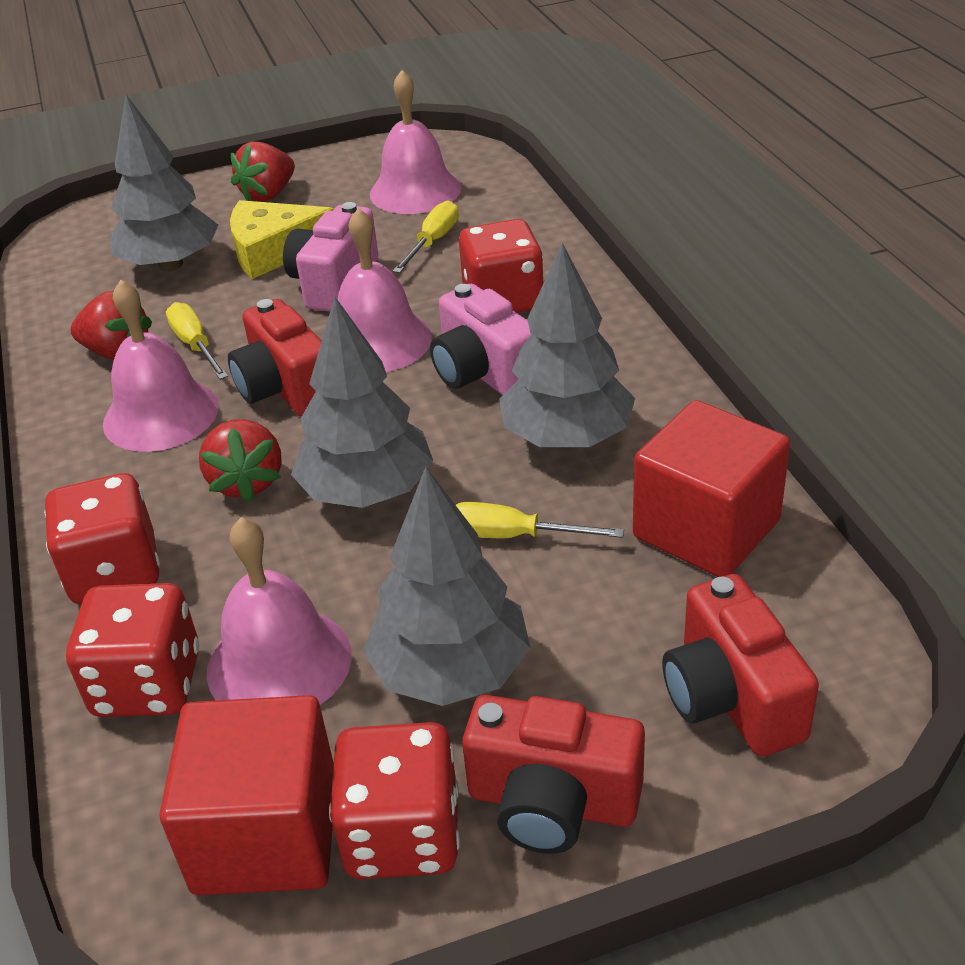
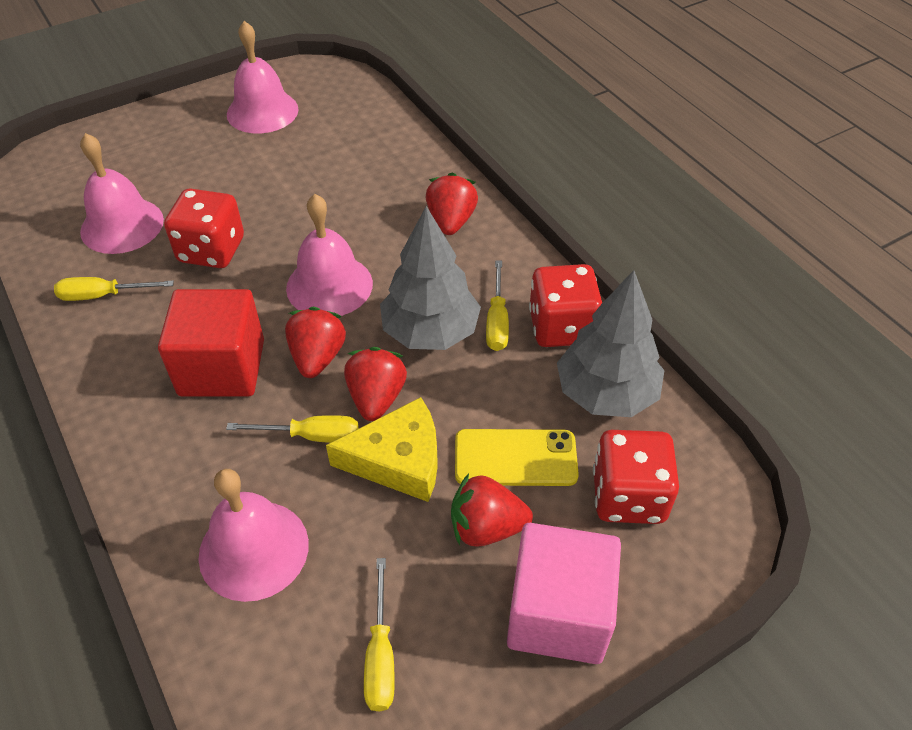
grey tree: [110,95,218,271] [291,297,433,508] [363,467,531,706] [499,243,635,447] = 4 -> [380,206,481,350] [557,270,664,417] = 2
pink camera: [283,202,378,311] [430,284,531,395] = 2 -> none = 0
pink cube: none = 0 -> [507,523,621,664] = 1
red camera: [228,299,322,417] [462,695,645,854] [662,574,819,756] = 3 -> none = 0
red cube: [159,695,334,895] [633,400,790,577] = 2 -> [158,289,264,396] = 1
red dice: [44,473,160,604] [66,583,199,717] [329,722,460,879] [459,219,544,313] = 4 -> [164,189,244,268] [529,264,602,347] [593,430,679,524] = 3
red strawberry: [71,290,152,360] [199,419,282,503] [231,141,295,202] = 3 -> [285,307,346,378] [344,347,407,421] [426,172,478,235] [451,473,533,547] = 4
yellow phone: none = 0 -> [455,429,579,486] = 1
yellow screwdriver: [166,302,228,380] [393,200,459,273] [456,502,624,538] = 3 -> [54,277,174,301] [226,415,359,443] [364,558,395,711] [486,260,509,351] = 4

